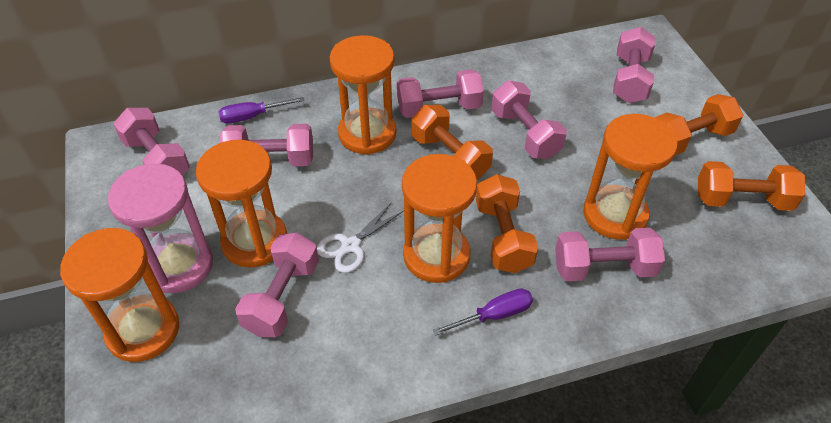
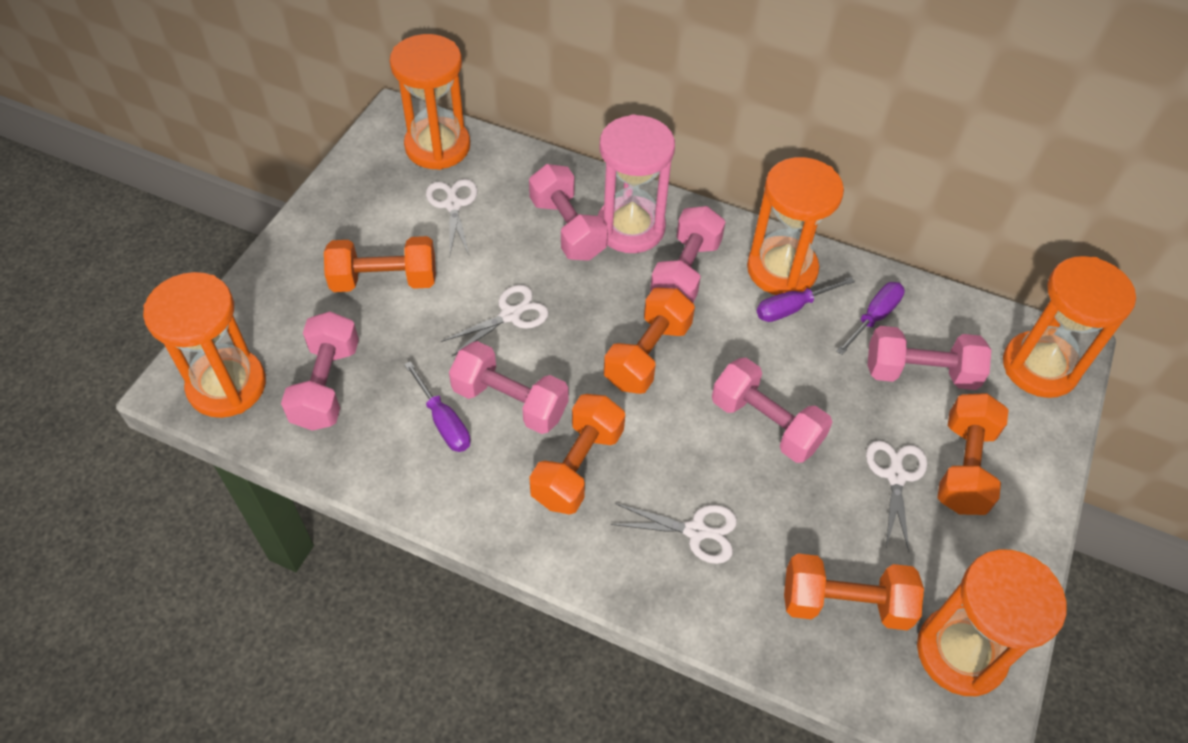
orange dumbbell: [412,105,493,180] [476,174,538,273] [656,94,743,155] [698,161,805,211] = 4 -> [324,236,436,292] [529,394,625,515] [604,288,695,394] [784,554,924,630] [937,393,1008,515] = 5
pink dumbbell: [113,108,190,176] [220,124,313,166] [235,233,319,337] [397,69,484,118] [491,81,567,159] [555,228,665,281] [613,27,656,103] = 7 -> [281,311,359,431] [449,341,569,434] [529,164,608,261] [650,206,726,303] [712,358,832,463] [867,326,991,390] = 6
purple screwdriver: [218,97,305,124] [432,289,533,336] = 2 -> [404,361,471,452] [757,277,855,322] [836,282,905,355] = 3
white scissors: [317,202,404,273] = 1 -> [426,179,478,255] [441,285,549,356] [611,503,737,564] [866,440,927,552] = 4

